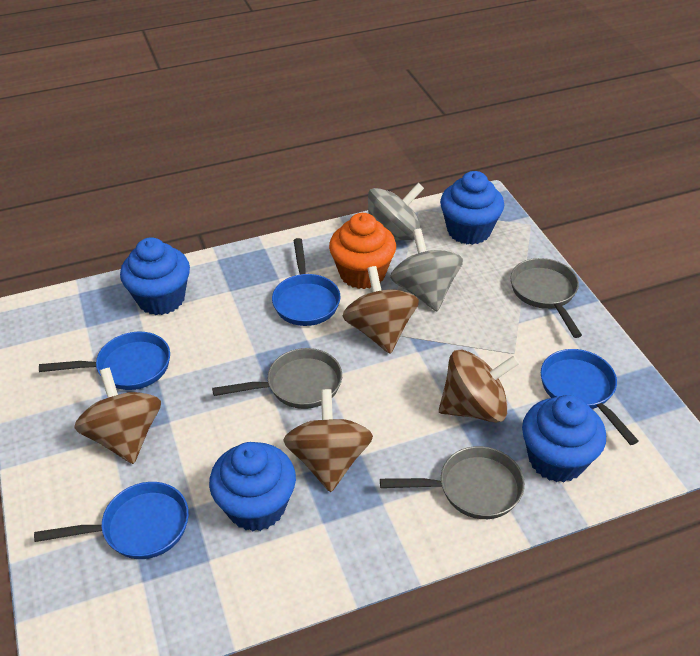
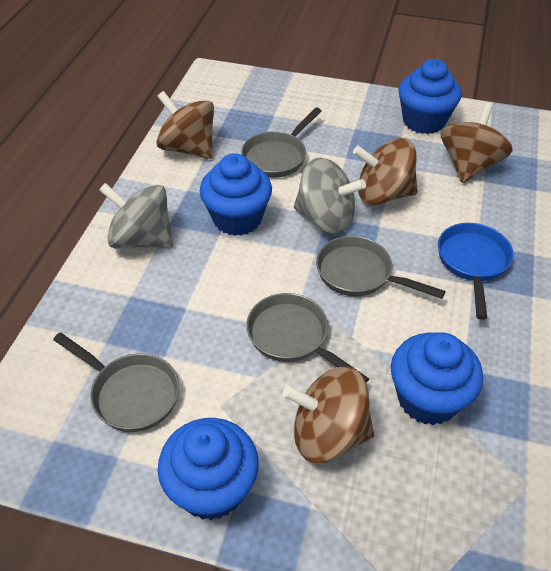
blue pan: [34,482,189,559] [39,332,170,390] [272,238,341,326] [541,349,638,445] = 4 -> [438,223,513,320] = 1
grey pan: [212,348,342,409] [380,446,525,519] [510,258,582,338] = 3 -> [53,332,179,432] [241,108,322,178] [246,293,369,383] [316,236,446,299] = 4
orange cupcake: [329,213,396,289] = 1 -> none = 0

